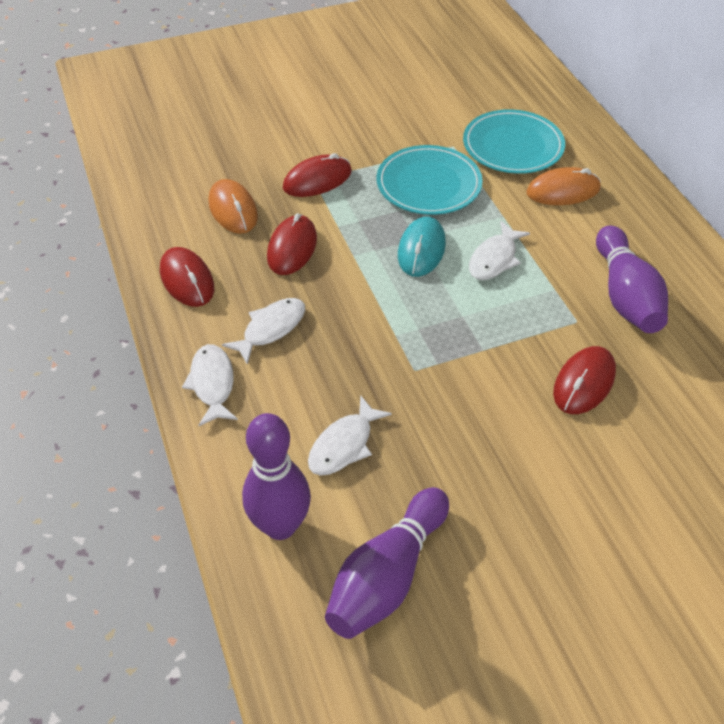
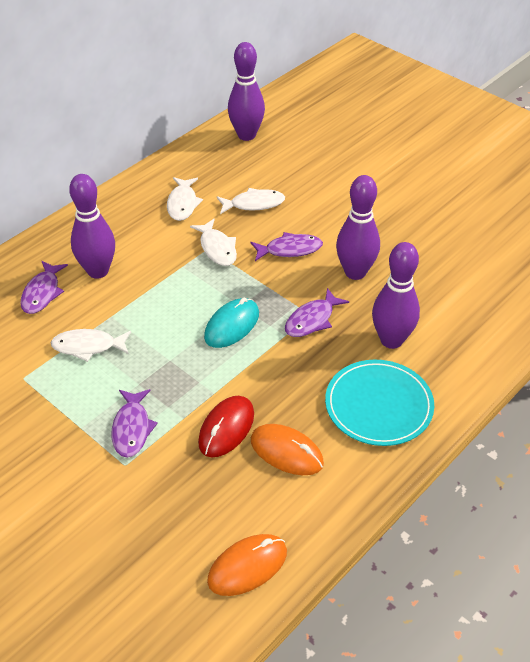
purple bowling pin: [242,413,311,540] [325,487,449,639] [596,226,668,333] = 3 -> [69,174,115,279] [228,42,265,141] [336,175,380,280] [372,242,420,349] = 4
purple fish: none = 0 -> [20,261,68,314] [112,389,158,458] [251,232,323,261] [285,288,349,337] = 4
red mouse: [160,247,214,307] [267,213,317,275] [283,153,352,197] [553,346,616,414] = 4 -> [198,396,254,457] = 1
turquoise plate: [377,145,483,215] [463,109,565,174] = 2 -> [325,360,434,446] = 1

